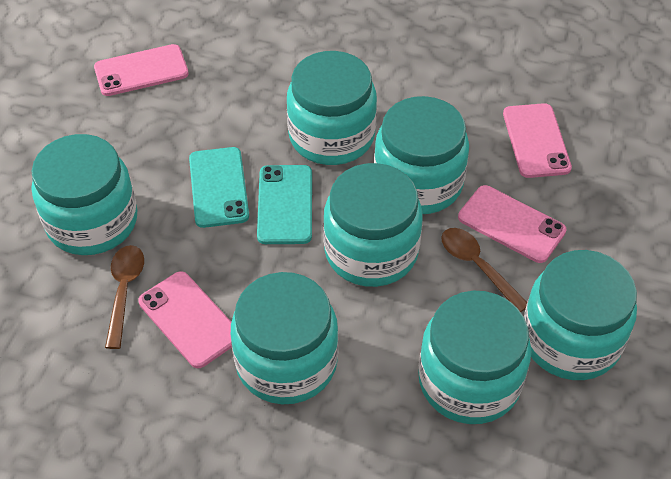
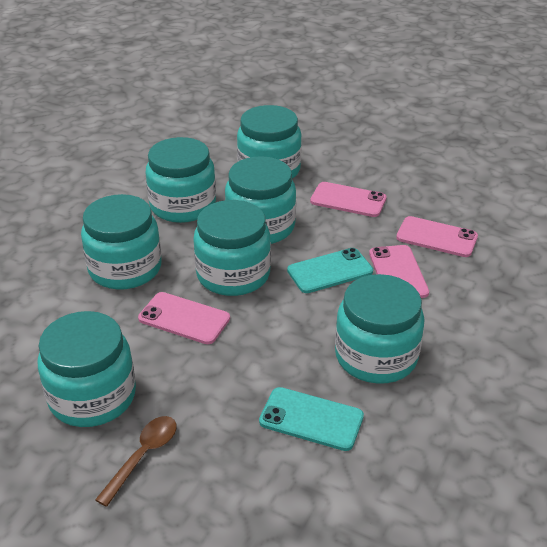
brown spoon: [105,245,144,349] [441,228,527,312] = 2 -> [95,416,177,507] = 1

